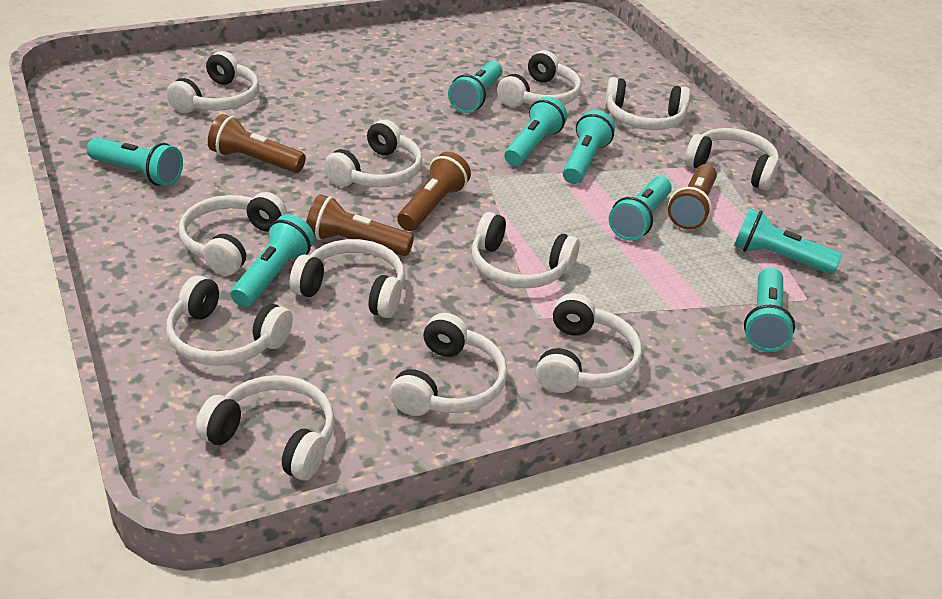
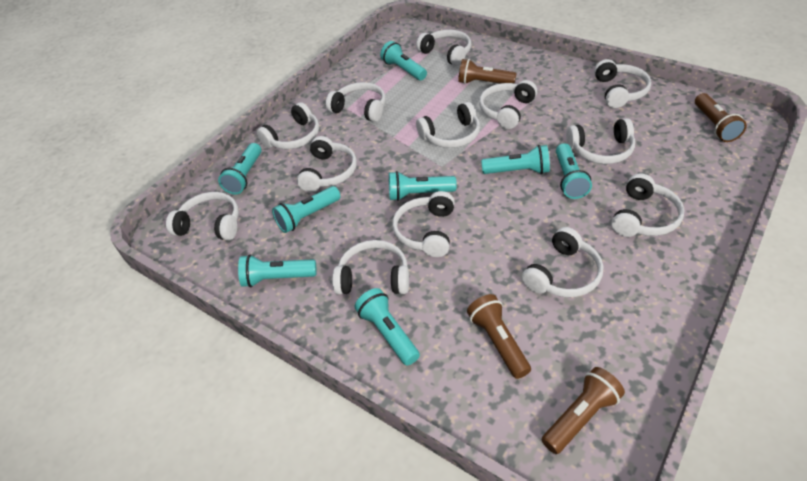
white headphones: [167,51,259,113] [167,275,293,366] [179,192,287,276] [196,375,335,481] [290,239,405,318] [324,120,423,187] [390,313,507,416] [472,212,580,288] [497,50,581,107] [536,293,642,393] [605,77,690,130] [685,128,779,190] = 12 -> [166,192,239,240] [256,102,319,149] [297,136,357,192] [326,82,386,122] [332,240,409,294] [392,191,455,257] [416,30,471,66] [416,102,480,148] [479,80,537,129] [522,227,603,297] [566,118,635,164] [594,59,651,108] [611,174,684,237] = 13

